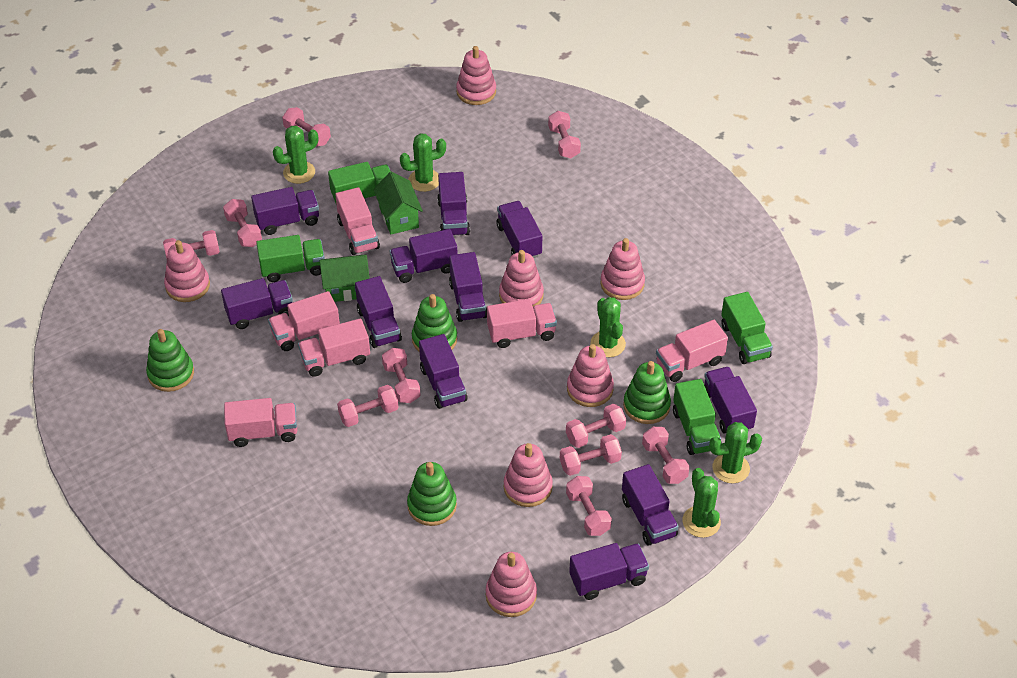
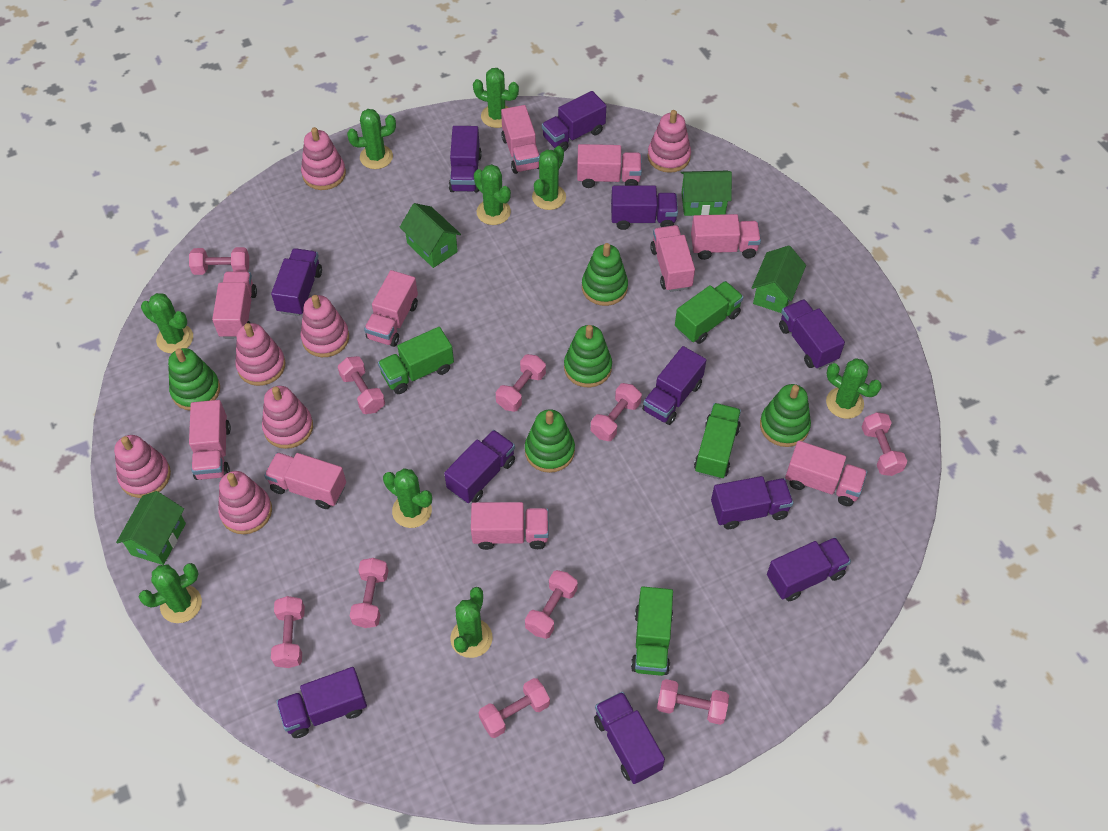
green cactus: [273,126,318,184] [400,133,446,192] [591,297,626,357] [682,468,721,538] [709,422,762,484] = 5 -> [139,563,202,623] [141,293,193,353] [347,109,396,169] [383,468,432,528] [450,587,493,658] [473,68,519,128] [474,164,511,225] [532,146,566,210] [826,358,882,419] = 9
green house: [320,254,370,302] [373,172,423,234] = 2 -> [116,491,186,565] [400,203,461,268] [681,171,732,216] [752,245,806,313] = 4
green stacking toy: [146,329,194,392] [407,462,457,526] [412,294,457,352] [623,361,671,424] = 4 -> [168,348,220,411] [525,409,575,473] [564,325,612,387] [582,243,628,306] [760,384,811,447] = 5
pink truck: [224,398,297,447] [268,291,340,351] [298,318,370,377] [335,187,380,255] [487,299,557,348] [656,320,728,382] = 6 -> [189,400,231,480] [212,271,257,339] [264,452,346,509] [364,270,418,347] [471,502,549,550] [501,105,540,174] [577,144,642,188] [650,225,695,292] [691,214,761,260] [785,441,867,506] = 10

